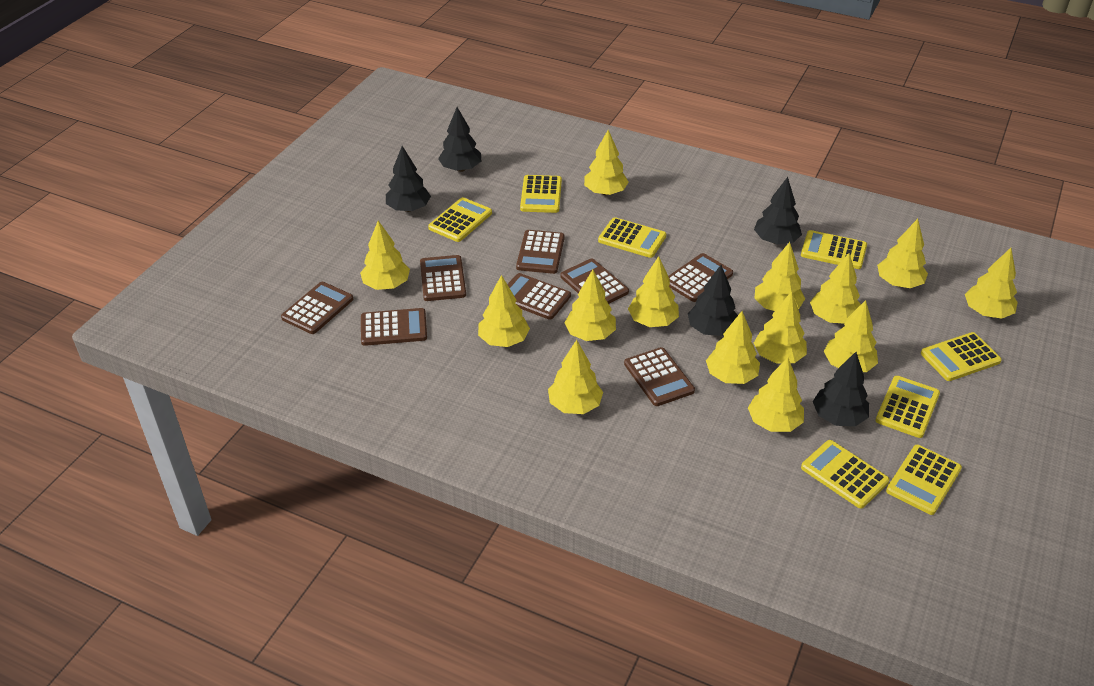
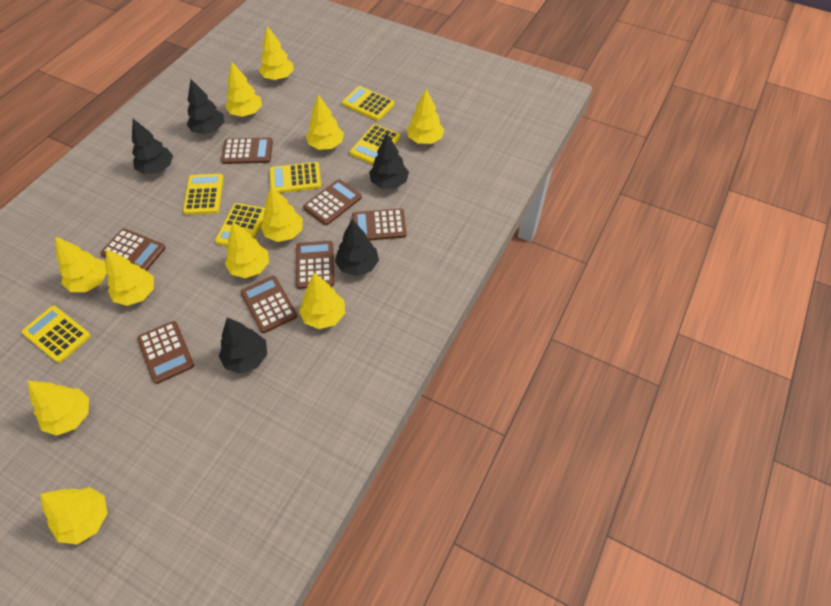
brown calculator: [281,282,353,334] [361,308,427,346] [420,255,466,301] [507,273,571,320] [516,230,565,274] [561,258,629,304] [624,347,695,406] [668,253,733,302] = 8 -> [101,229,166,271] [137,321,194,384] [221,137,273,164] [241,276,297,333] [296,241,334,289] [303,179,362,226] [352,208,407,241] = 7
yellow calculator: [428,197,492,242] [520,175,562,213] [598,217,666,258] [801,230,867,269] [801,440,889,508] [875,376,940,438] [886,445,962,515] [921,332,1002,381] = 8 -> [22,306,91,363] [183,174,224,215] [215,203,266,246] [270,162,321,193] [342,86,395,121] [350,124,400,164] = 6
yellow tree: [360,221,410,290] [478,275,530,347] [548,340,603,414] [565,270,616,341] [584,130,629,195] [628,256,679,327] [706,311,760,384] [748,357,804,432] [754,242,805,311] [754,291,807,364] [810,253,861,324] [824,300,878,372] [877,219,928,288] [965,248,1018,319] = 14 -> [28,381,89,436] [40,487,108,544] [55,236,107,292] [106,249,154,306] [225,62,262,117] [225,222,269,278] [259,26,294,80] [261,185,303,242] [299,273,345,329] [306,94,344,150] [407,89,444,144] = 11

